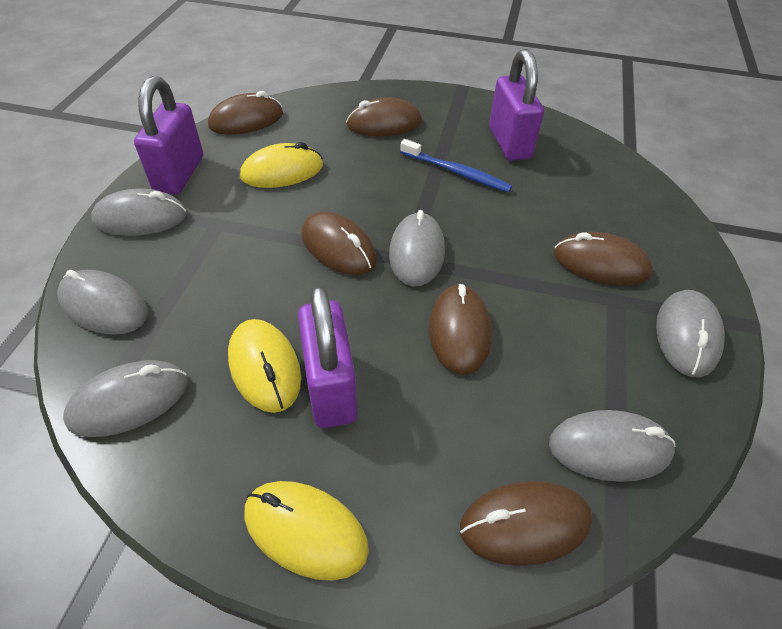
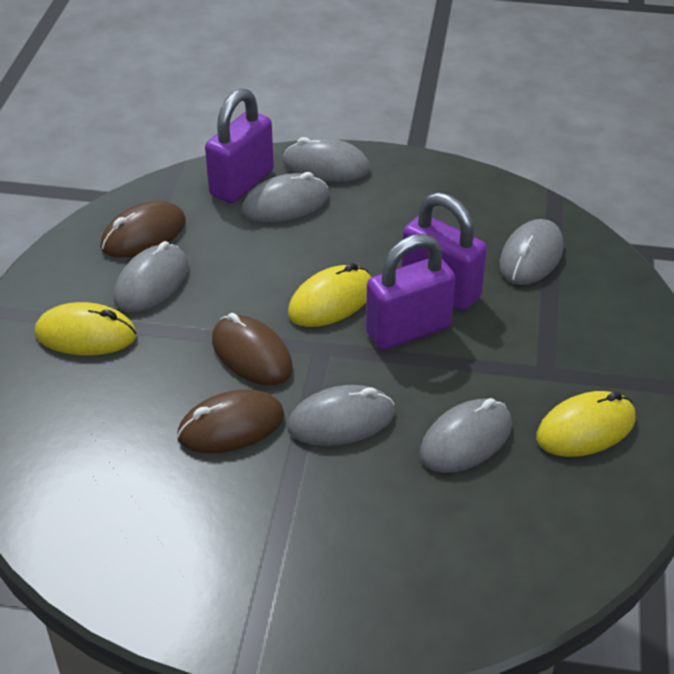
blue toothbrush: [400,139,512,192] = 1 -> none = 0
brown mouse: [208,91,283,135] [302,212,377,275] [346,97,422,136] [429,284,492,375] [460,481,593,566] [554,232,653,286] = 6 -> [100,201,186,257] [177,389,284,453] [212,313,293,385] = 3

